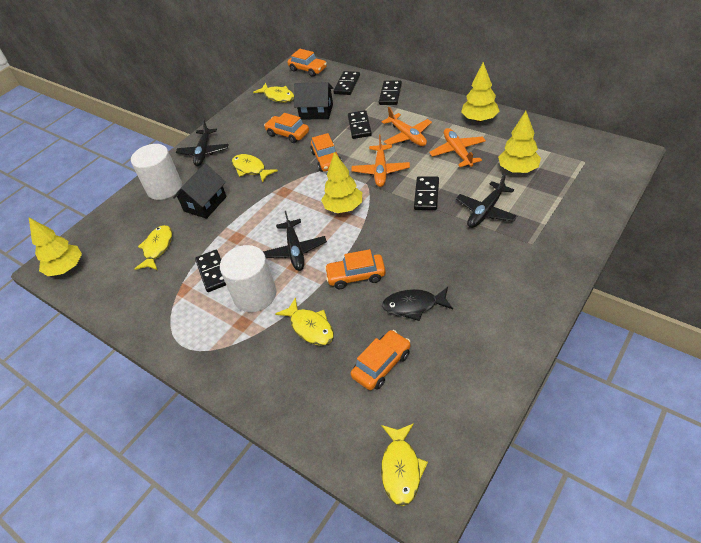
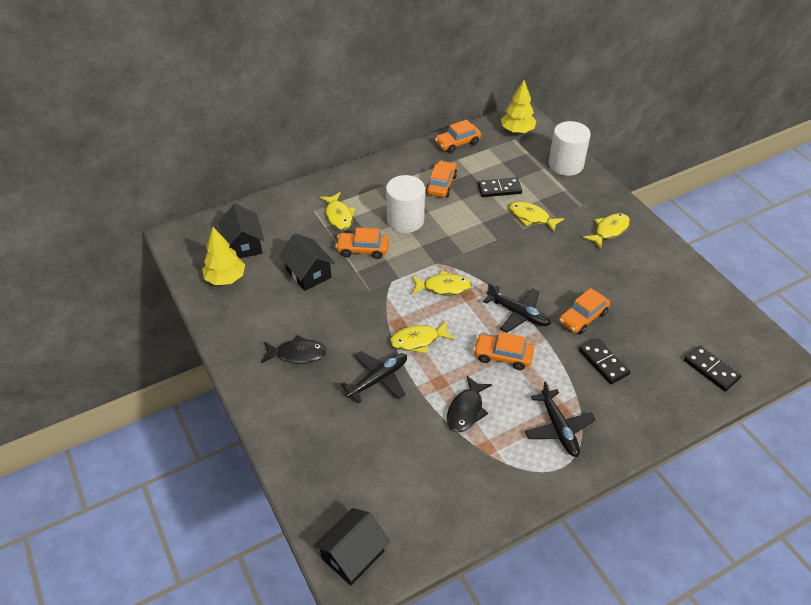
black domino: [195,250,226,292] [333,71,360,95] [348,110,372,139] [379,81,402,105] [414,176,439,210] = 5 -> [478,177,522,197] [579,338,630,384] [684,345,741,392] = 3
black fish: [382,287,453,321] = 1 -> [261,335,327,364] [447,376,492,433] = 2
black house: [173,164,227,219] [294,82,333,120] = 2 -> [219,204,264,258] [279,234,335,291] [313,508,390,586] = 3
orange plane: [351,134,410,187] [382,107,432,146] [429,128,486,167] = 3 -> none = 0
yellow tree: [29,218,82,276] [321,152,362,213] [461,62,499,122] [498,111,541,173] = 4 -> [202,227,245,285] [501,80,537,134] = 2

